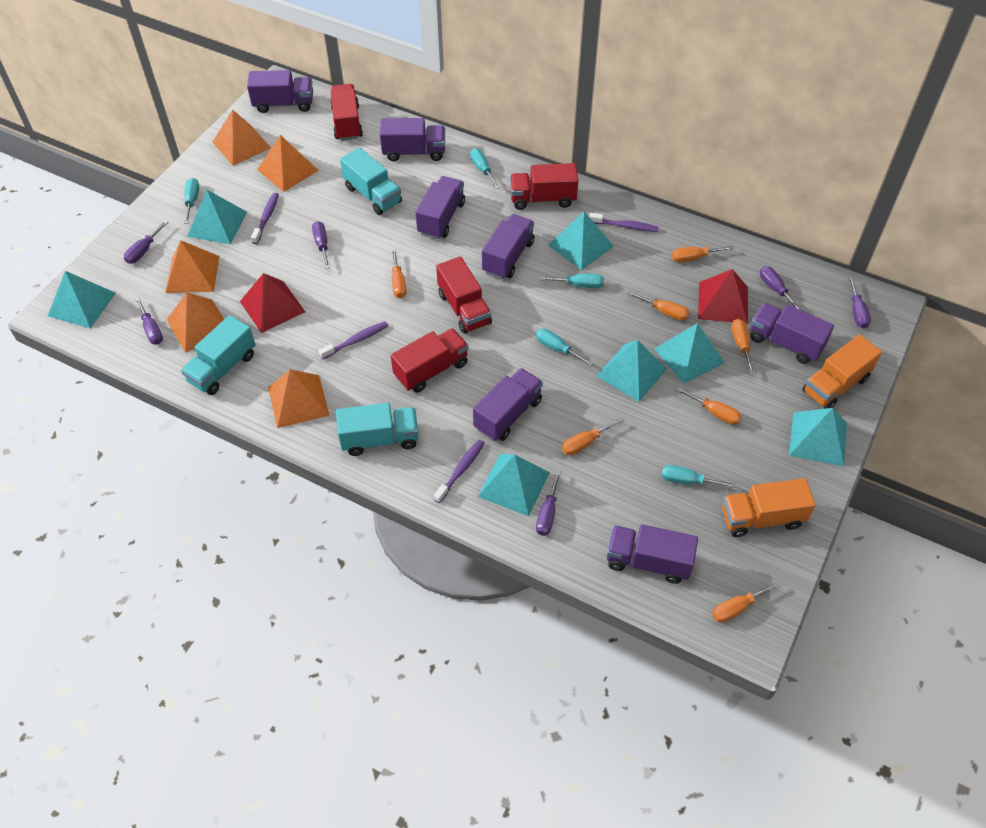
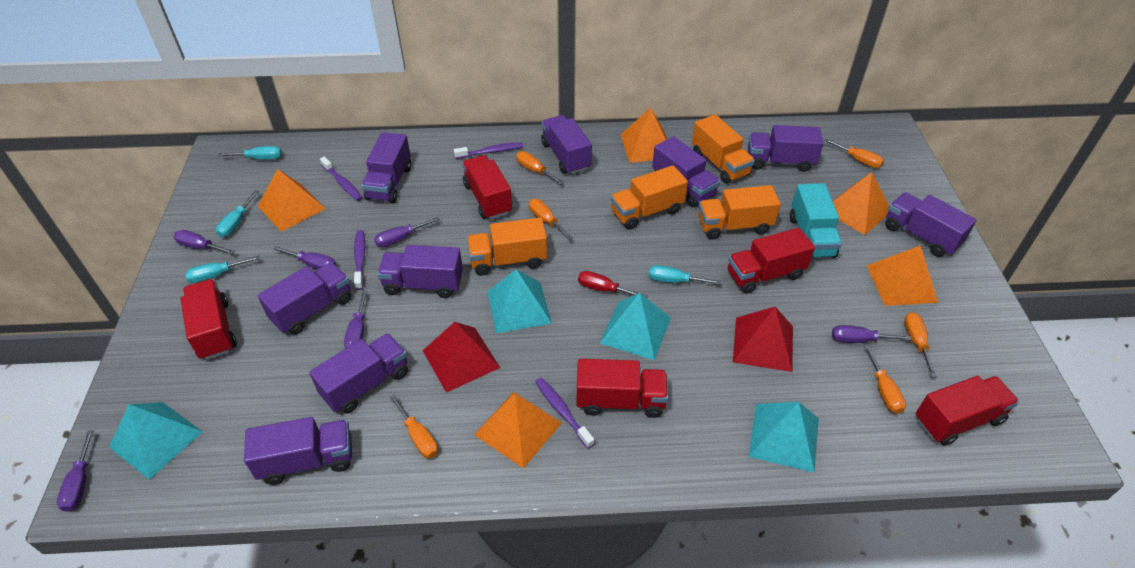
orange screwdriver: [392,248,406,298] [562,417,624,455] [627,291,690,321] [672,246,734,263] [676,387,742,425] [712,581,781,623] [731,319,755,374] = 7 -> [390,395,438,458] [516,151,564,184] [529,199,573,240] [824,139,884,168] [864,345,906,414] [904,312,937,377] = 6
orange truck: [722,478,816,537] [802,335,882,409] = 2 -> [467,217,547,276] [610,165,688,230] [692,114,755,184] [698,185,781,239] = 4
purple truck: [247,70,313,113] [380,118,445,161] [416,176,465,239] [473,368,543,441] [482,214,534,279] [607,524,698,584] [750,303,834,364] = 7 -> [244,417,352,485] [258,262,351,335] [309,333,408,414] [361,132,411,203] [377,245,463,298] [541,115,592,174] [652,136,720,207] [748,125,824,172] [885,192,977,257] = 9
red screwdriver: none = 0 -> [578,271,648,298] = 1
red truck: [330,84,363,141] [391,328,469,393] [436,256,492,334] [510,163,578,210] = 4 -> [180,279,237,360] [462,155,512,219] [576,359,668,418] [728,228,815,294] [916,376,1019,446] = 5
turquoise pyramid: [48,271,116,329] [187,190,247,244] [478,454,550,516] [548,212,614,270] [597,340,667,402] [654,323,725,384] [789,408,847,466] = 7 -> [109,402,203,480] [487,269,552,333] [600,293,671,360] [749,402,819,473] = 4
turquoise screwdriver: [184,178,199,223] [470,148,500,189] [536,328,594,366] [540,273,604,288] [662,465,736,488] = 5 -> [185,255,260,283] [216,190,259,238] [218,146,282,160] [649,265,721,285] = 4
turquoise truck: [181,315,256,395] [336,403,419,456] [340,148,402,215] = 3 -> [790,183,842,258] = 1

